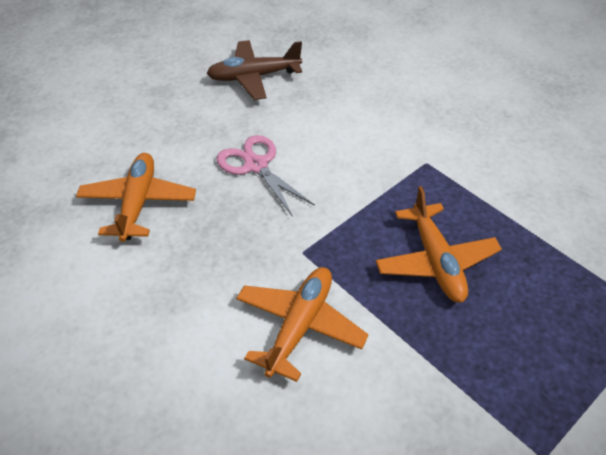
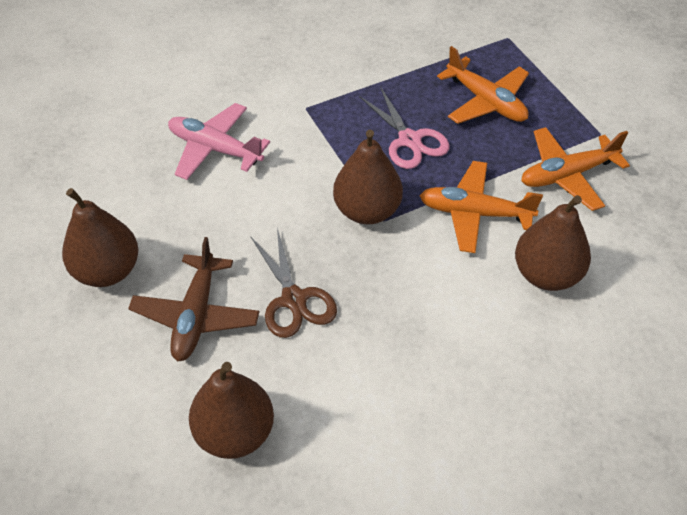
brown pear: none = 0 -> [62,188,138,287] [189,362,274,459] [333,130,403,224] [515,195,591,291] = 4
brown scissors: none = 0 -> [251,228,337,338] = 1
pink plane: none = 0 -> [168,103,270,180] = 1

